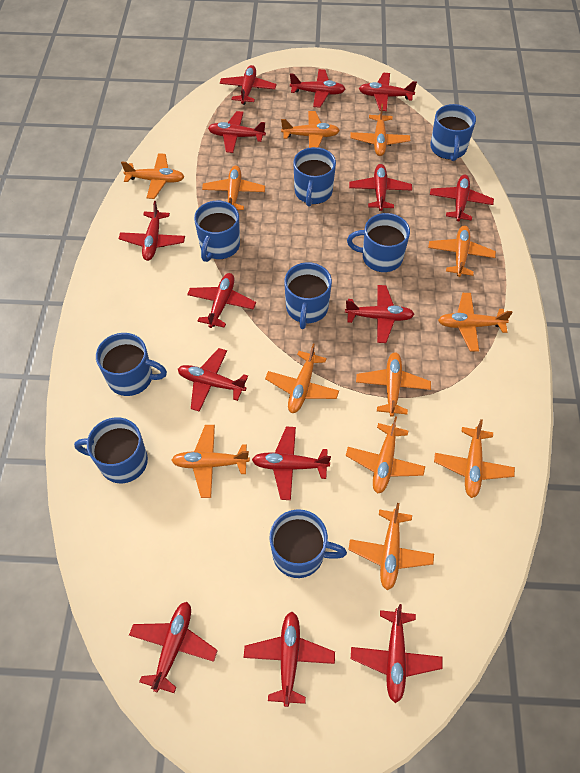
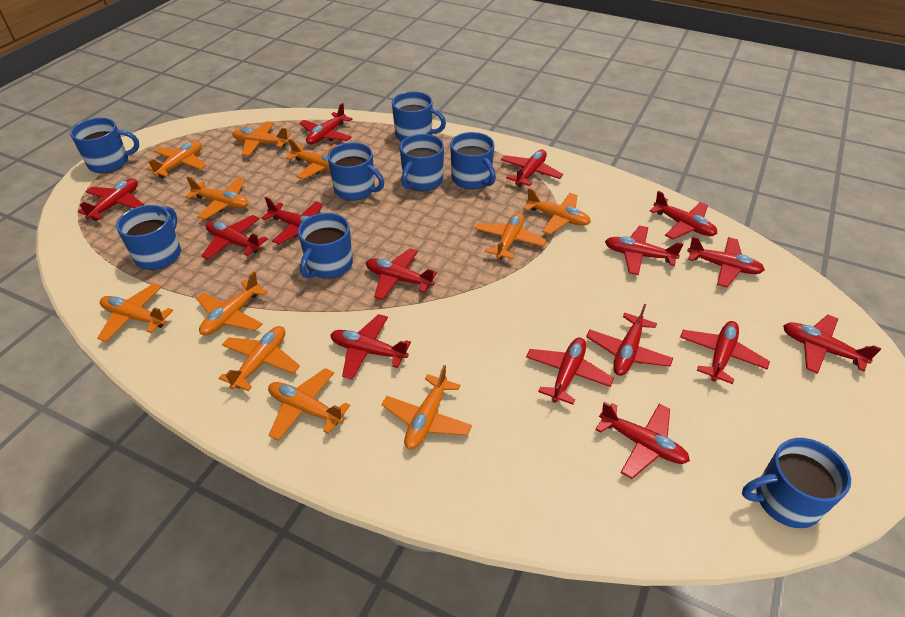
orange plane: [121,153,184,199] [171,425,250,498] [202,166,265,210] [265,343,339,413] [281,111,340,148] [346,416,425,494] [348,503,434,590] [350,104,410,156] [356,352,431,417] [428,226,496,277] [434,419,515,498] [438,293,513,352] = 12 -> [97,283,173,342] [146,141,206,178] [185,176,249,219] [196,272,268,336] [219,326,300,391] [232,121,291,156] [268,368,350,441] [286,139,337,179] [381,365,472,450] [475,212,547,260] [524,188,591,234] = 11
red plane: [119,201,185,261] [129,602,218,693] [178,348,248,412] [187,273,256,328] [208,111,266,153] [220,65,276,105] [244,612,335,707] [252,426,331,500] [290,69,345,108] [345,285,415,343] [349,164,412,211] [351,604,442,703] [359,73,417,111] [430,175,494,221] = 14 -> [78,178,144,221] [201,215,268,260] [261,197,323,244] [299,103,352,145] [330,314,411,380] [366,248,437,300] [501,150,563,187] [526,337,614,405] [586,304,673,376] [595,402,690,479] [605,226,684,275] [650,191,717,240] [680,321,770,384] [687,236,765,287] [783,315,881,374] = 15

